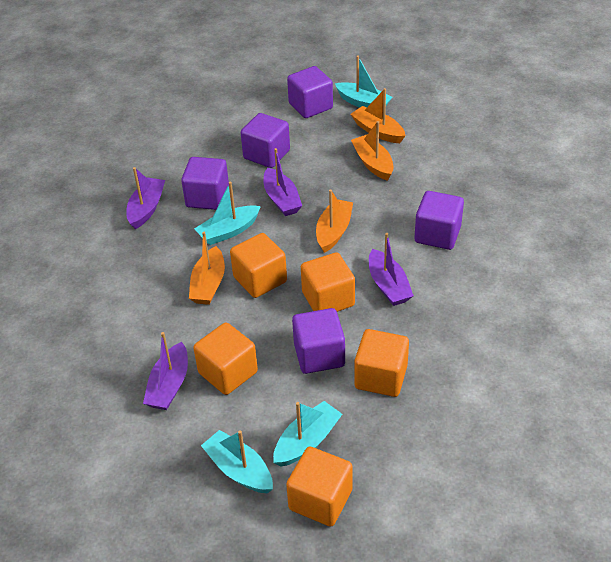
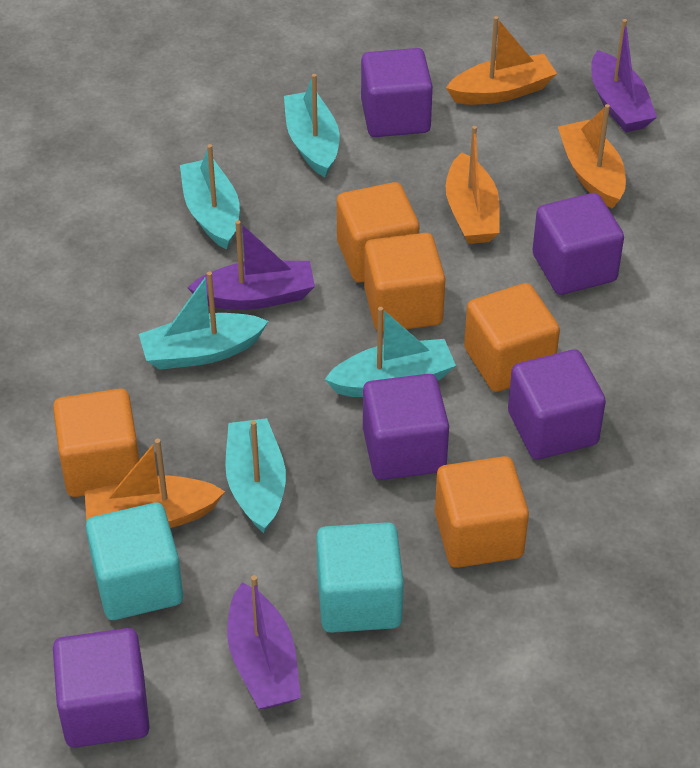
purple boat: [126,167,165,229] [143,332,188,410] [264,148,302,216] [369,233,414,306] = 4 -> [187,220,315,310] [227,575,301,709] [591,19,657,133] = 3
turquoise boat: [194,182,261,245] [201,430,273,493] [273,401,342,467] [335,56,392,107] = 4 -> [139,271,269,370] [180,144,240,250] [225,418,286,533] [284,74,340,177] [324,307,456,397] = 5
turquoise cube: none = 0 -> [86,503,183,620] [316,522,404,633] = 2

